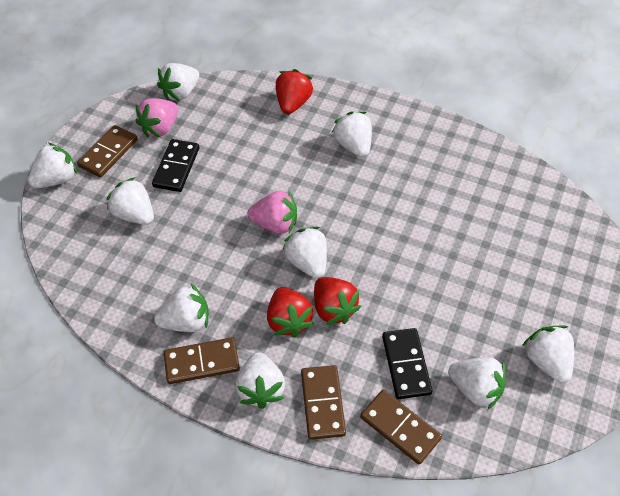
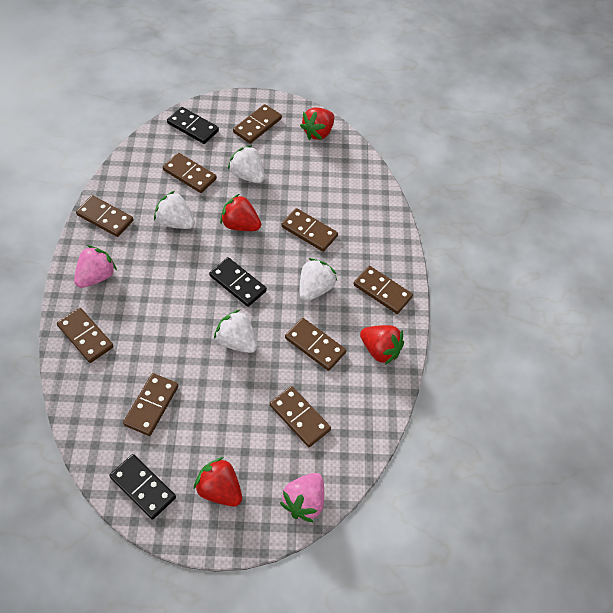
black domino: [152,139,199,192] [382,328,432,399] = 2 -> [109,454,176,520] [167,107,219,144] [209,257,267,307] = 3
brown domino: [77,125,138,177] [164,337,240,384] [301,365,346,440] [360,390,442,465] = 4 -> [57,308,114,363] [76,195,133,237] [123,373,178,436] [163,153,217,193] [233,104,282,144] [270,386,331,447] [281,208,338,252] [285,318,346,371] [354,266,413,314] = 9
red strawberry: [267,287,314,338] [276,69,313,114] [314,277,361,325] = 3 -> [194,457,242,507] [220,194,261,231] [300,107,334,140] [360,325,404,365] = 4
white strawberry: [28,143,77,188] [106,177,154,225] [154,284,209,332] [157,63,199,101] [235,352,285,409] [283,227,327,278] [332,112,372,157] [448,357,506,410] [522,325,574,383] = 9 -> [154,191,195,229] [214,310,258,353] [228,145,265,183] [300,258,337,301] = 4

